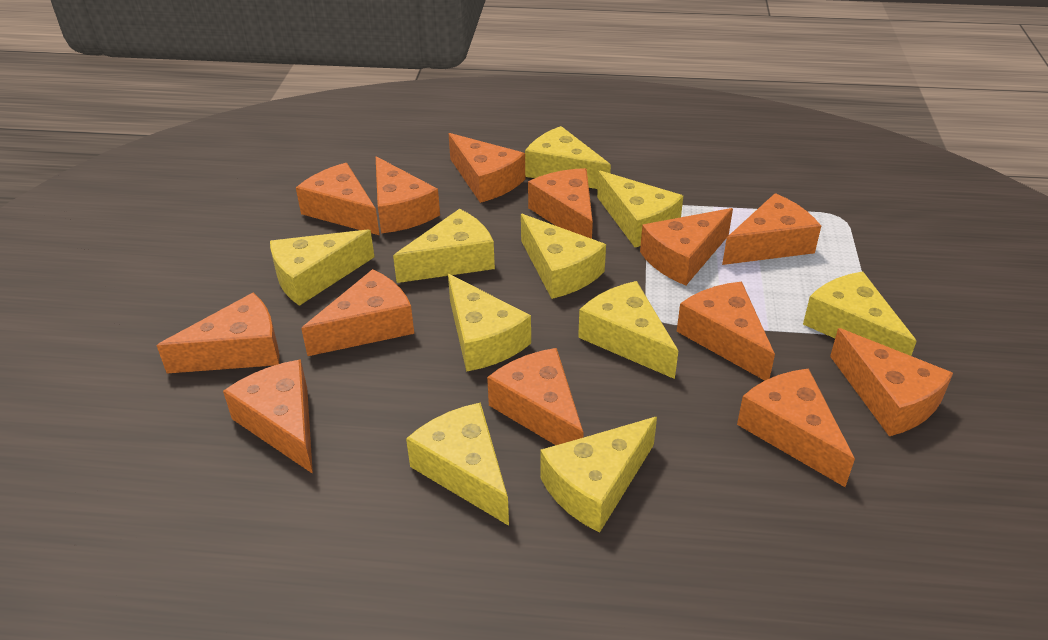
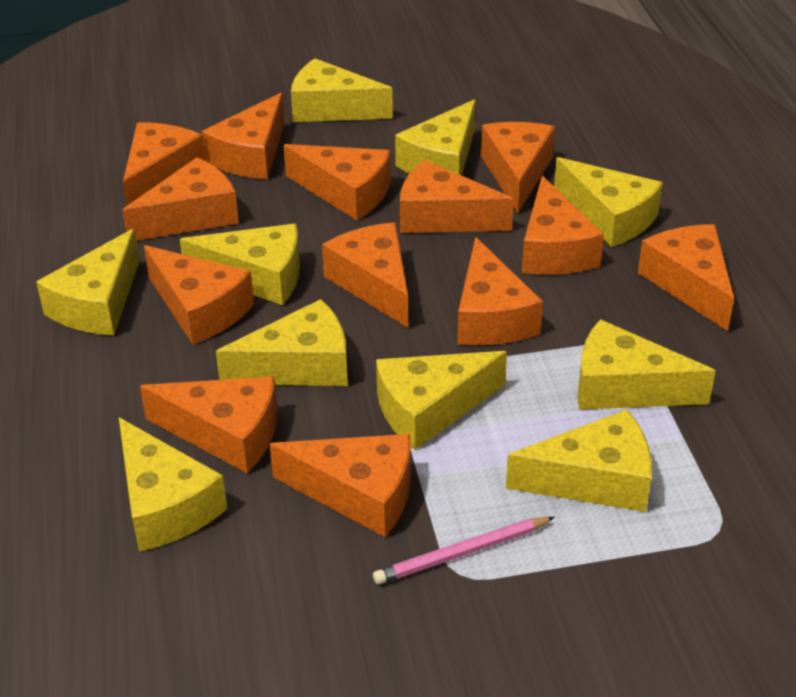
pink pencil: none = 0 -> [373,517,555,584] = 1

